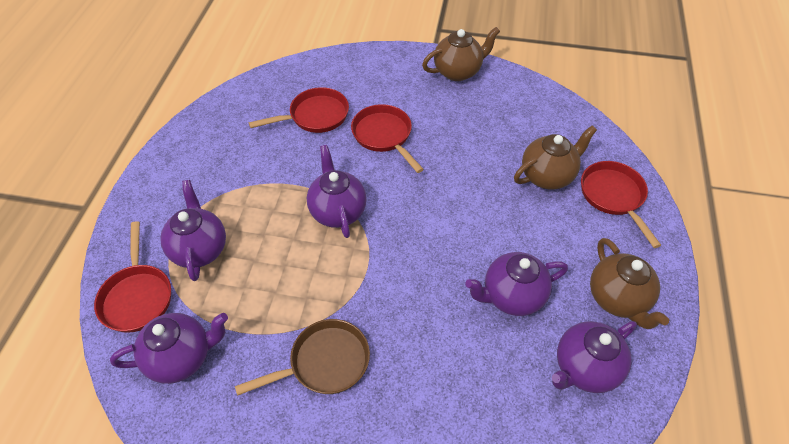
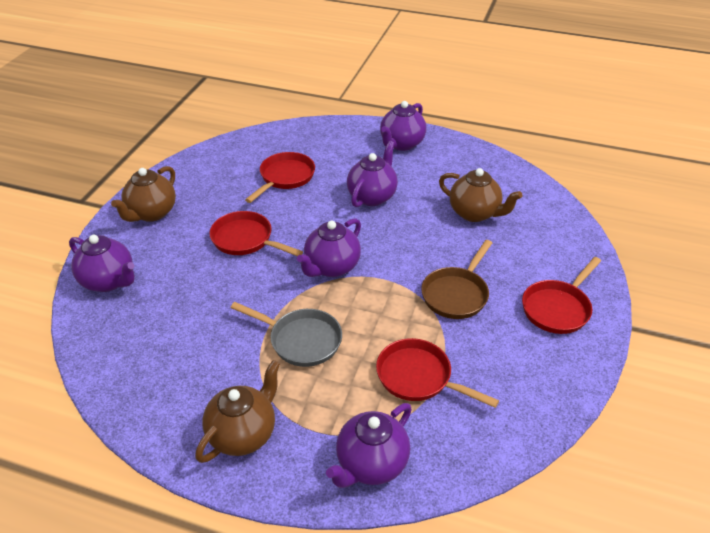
grey pan: none = 0 -> [231,302,342,367] = 1

